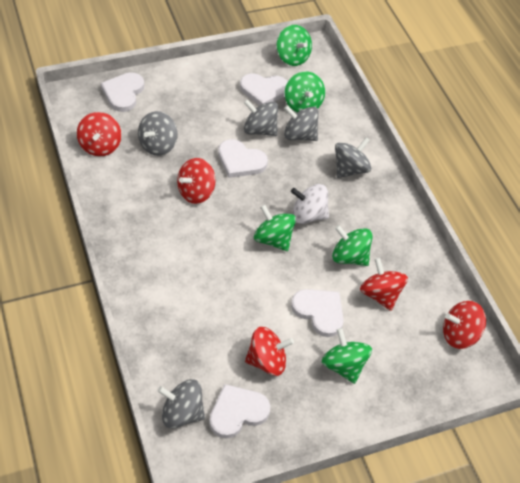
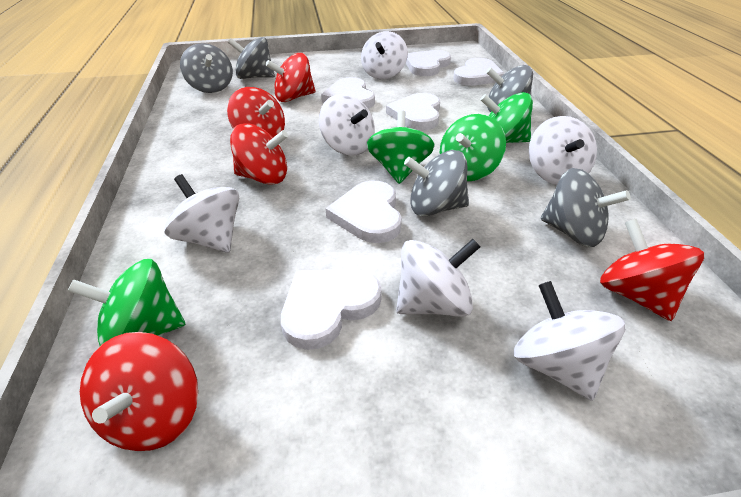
green spinning top: [254,204,296,251] [277,25,312,66] [285,71,325,112] [322,328,372,384] [332,225,373,266] = 5 -> [68,259,186,346] [367,110,435,184] [440,114,506,181] [480,92,533,143] = 4
white heart: [101,72,144,112] [209,384,270,438] [218,139,268,178] [240,73,288,106] [291,289,344,337] = 5 -> [281,269,382,350] [321,77,375,109] [325,180,401,243] [386,93,440,130] [406,50,451,76] [453,58,505,86] = 6
white spinning top: [291,184,329,224] = 1 -> [164,174,239,253] [319,94,375,156] [361,31,408,79] [396,239,480,317] [514,281,625,401] [529,116,597,185] = 6

